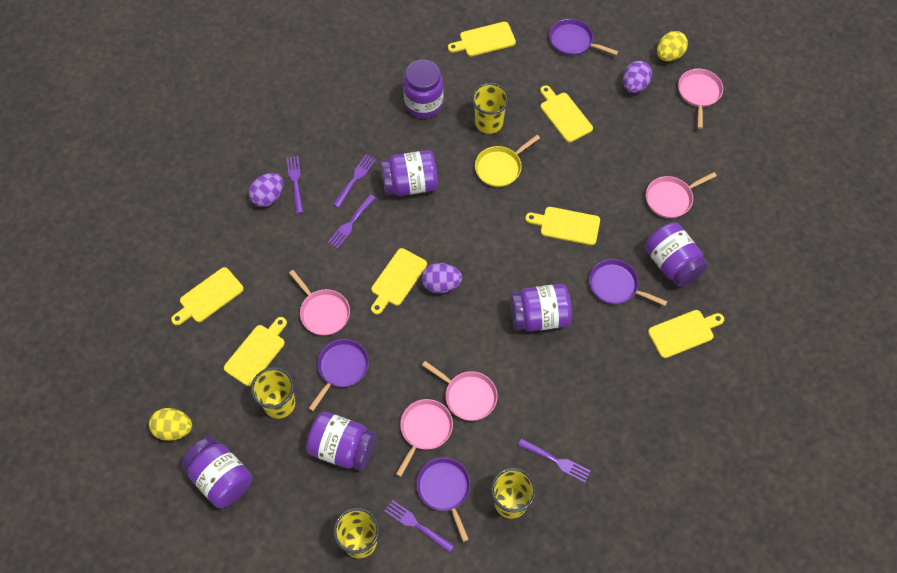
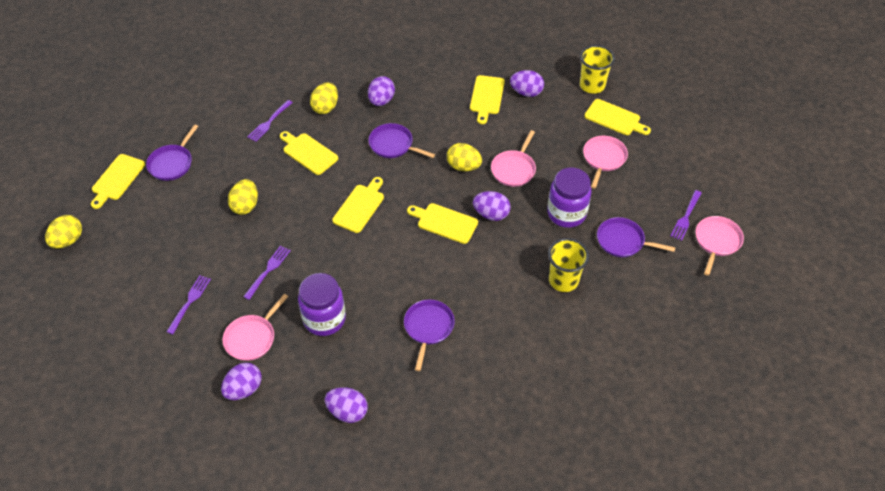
pink pan: [289,270,350,335] [396,399,453,477] [422,361,498,421] [646,172,717,218] [678,69,723,129] = 5 -> [223,294,288,361] [491,130,536,187] [583,136,628,188] [696,216,744,276] = 4
purple egg: [249,173,283,207] [422,263,462,293] [623,61,652,93] = 3 -> [221,362,262,400] [325,387,368,423] [368,76,395,106] [473,191,511,221] [510,70,544,97] = 5
purple fork: [286,156,303,214] [328,194,376,249] [333,154,376,208] [385,500,454,553] [518,438,590,483] = 5 -> [167,275,211,334] [243,246,291,300] [247,100,293,142] [671,190,701,241] = 4
purple jar: [182,437,252,508] [306,412,376,471] [380,150,438,196] [403,60,443,118] [510,284,572,331] [645,222,708,287] = 6 -> [298,273,346,336] [547,168,592,228] = 2
yellow cup: [251,367,295,419] [333,507,380,558] [471,83,510,134] [491,468,536,519] = 4 -> [548,238,589,292] [580,45,615,94] = 2
yellow cutting board: [171,267,244,325] [224,317,287,386] [371,248,427,315] [448,22,516,56] [525,207,600,245] [540,85,593,142] [648,310,724,358] = 7 -> [91,154,145,209] [280,131,338,175] [332,177,384,233] [407,203,478,244] [470,75,505,124] [585,99,651,135] = 6
yellow egg: [149,408,192,441] [657,31,688,61] = 2 -> [45,215,82,249] [228,179,258,215] [310,82,338,114] [447,143,482,171] = 4
yellow pan: [475,135,540,187] = 1 -> none = 0

